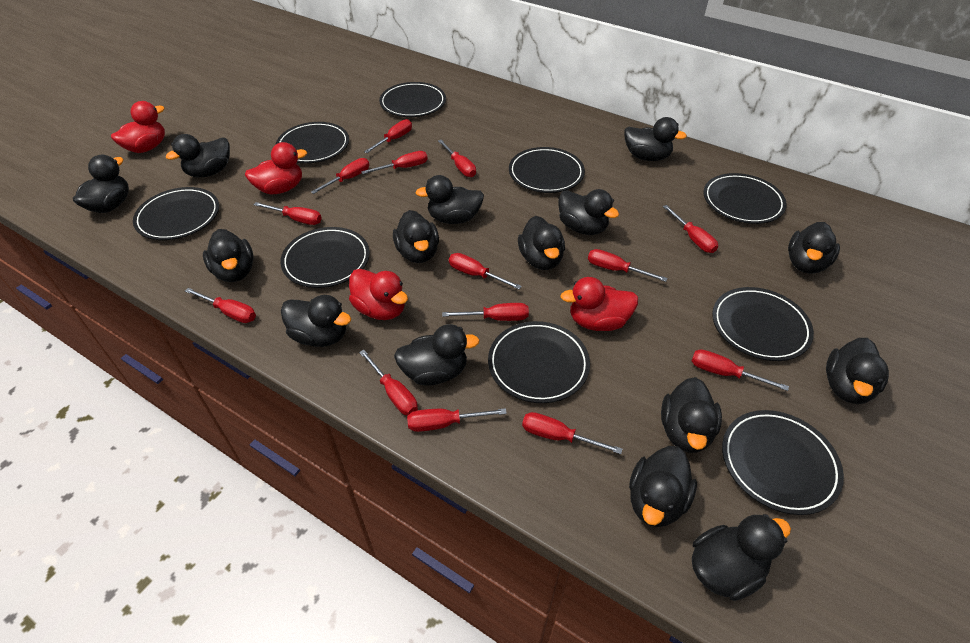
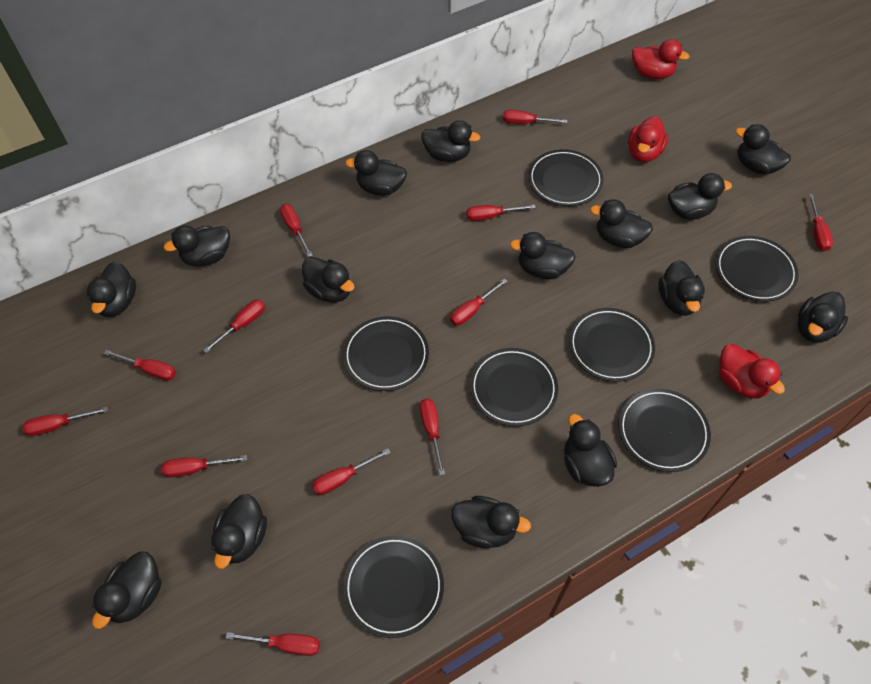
black plate: [133,187,219,240] [276,122,349,163] [280,227,370,288] [379,82,446,117] [488,321,590,403] [509,147,585,193] [703,173,787,224] [712,287,814,361] [722,410,844,515] = 9 -> [343,316,429,391] [343,536,444,638] [470,348,558,426] [528,149,604,206] [569,308,655,382] [618,388,711,472] [716,236,799,302] = 7
red duck: [111,101,165,153] [245,142,307,194] [349,269,408,320] [560,277,638,331] = 4 -> [628,116,668,162] [632,39,689,79] [719,344,785,399] = 3
red screwdriver: [185,288,256,323] [254,202,322,225] [311,158,369,194] [359,350,418,415] [361,151,428,174] [364,119,412,153] [407,408,507,432] [438,140,476,177] [442,303,529,321] [449,253,522,289] [522,412,622,454] [588,249,668,282] [663,205,718,253] [692,350,789,391] = 14 -> [22,407,108,436] [104,350,176,381] [161,455,247,477] [203,300,265,353] [226,632,320,656] [280,204,313,257] [312,448,391,495] [420,399,445,475] [450,278,508,326] [466,205,536,221] [503,110,567,124] [809,194,833,251] = 12

